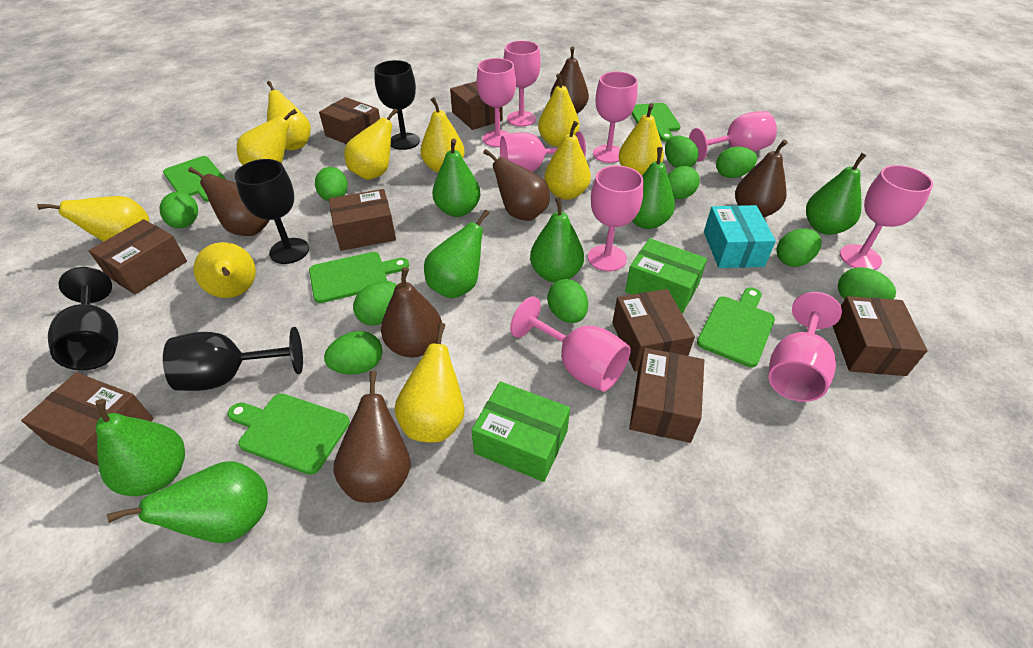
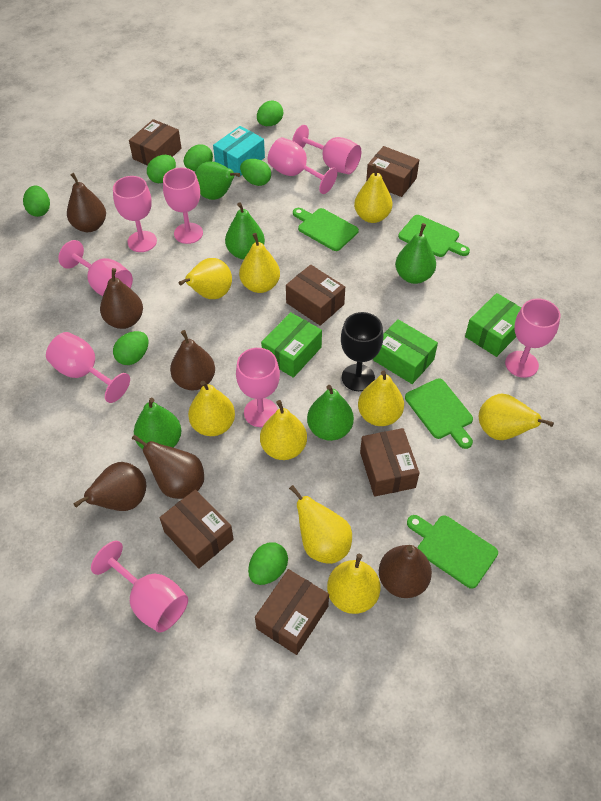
black goblet: [48,267,118,370] [163,327,303,391] [235,159,309,264] [374,60,420,150] = 4 -> [341,312,383,391] = 1
brown box: [21,372,154,466] [89,219,187,294] [319,97,380,144] [329,189,396,251] [450,81,503,130] [612,289,695,372] [629,348,704,443] [833,296,928,376] = 8 -> [129,119,181,166] [160,489,234,569] [255,569,329,655] [286,265,345,326] [360,428,420,497] [366,146,419,197] = 6
green box: [471,381,570,482] [625,238,707,314] = 2 -> [261,312,322,378] [373,319,438,384] [465,293,521,357] = 3
green cutting board: [163,156,225,202] [227,393,350,475] [309,252,409,303] [631,103,681,142] [697,287,775,367] = 5 -> [293,208,359,251] [398,215,470,257] [405,378,473,449] [407,515,498,589] = 4
green egg: [160,192,198,228] [315,167,348,201] [324,331,383,375] [353,281,397,326] [547,279,588,323] [665,136,699,168] [668,166,700,199] [716,147,757,178] [776,228,822,267] [838,267,896,299] = 10 -> [23,185,50,217] [113,331,148,365] [147,155,176,183] [184,144,213,171] [240,159,271,186] [248,542,288,585] [257,100,283,126] = 7
green pear: [95,399,185,496] [107,461,268,543] [424,210,490,299] [432,139,481,217] [530,197,584,283] [632,147,675,229] [806,153,867,235] = 7 -> [134,398,181,449] [195,161,240,200] [225,202,265,260] [307,385,354,441] [395,223,436,284] = 5
yellow pear: [37,196,149,242] [193,242,256,298] [237,109,297,165] [267,81,311,150] [344,108,398,180] [394,323,465,443] [421,97,465,173] [538,74,580,147] [544,121,591,200] [618,103,664,175] = 10 -> [179,258,232,299] [188,381,235,436] [239,233,280,293] [260,400,307,460] [289,485,352,564] [327,554,380,614] [354,164,393,223] [358,370,404,426] [479,394,554,440] = 9

